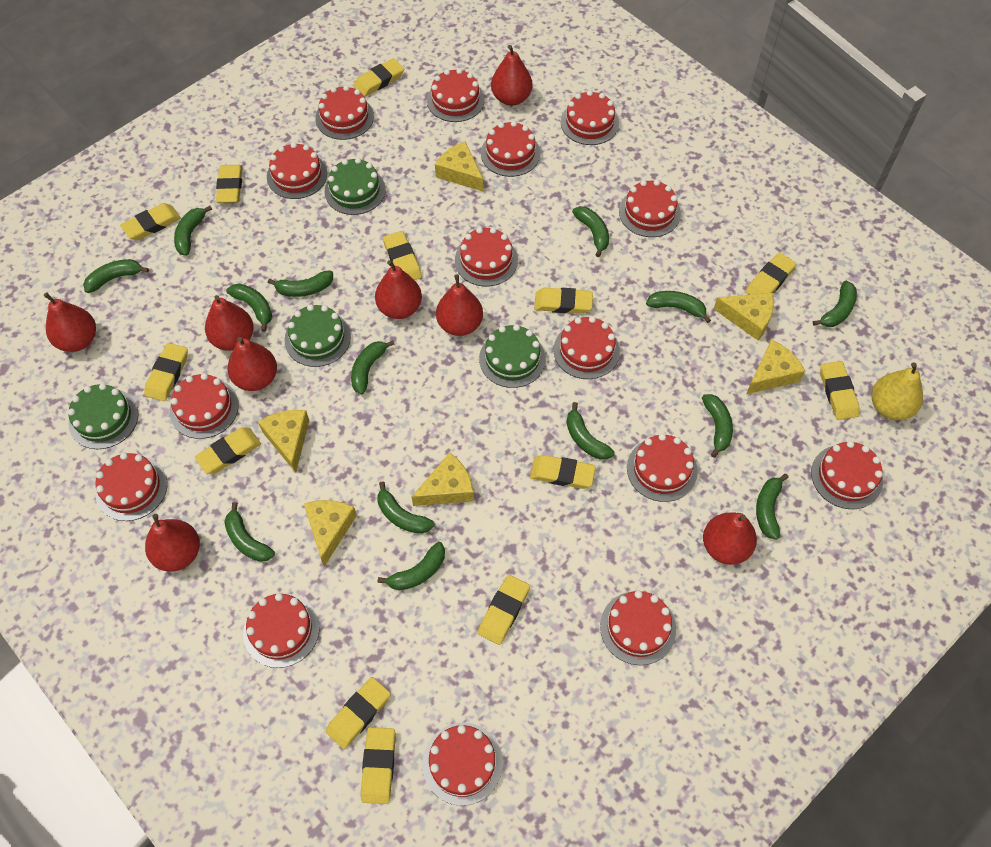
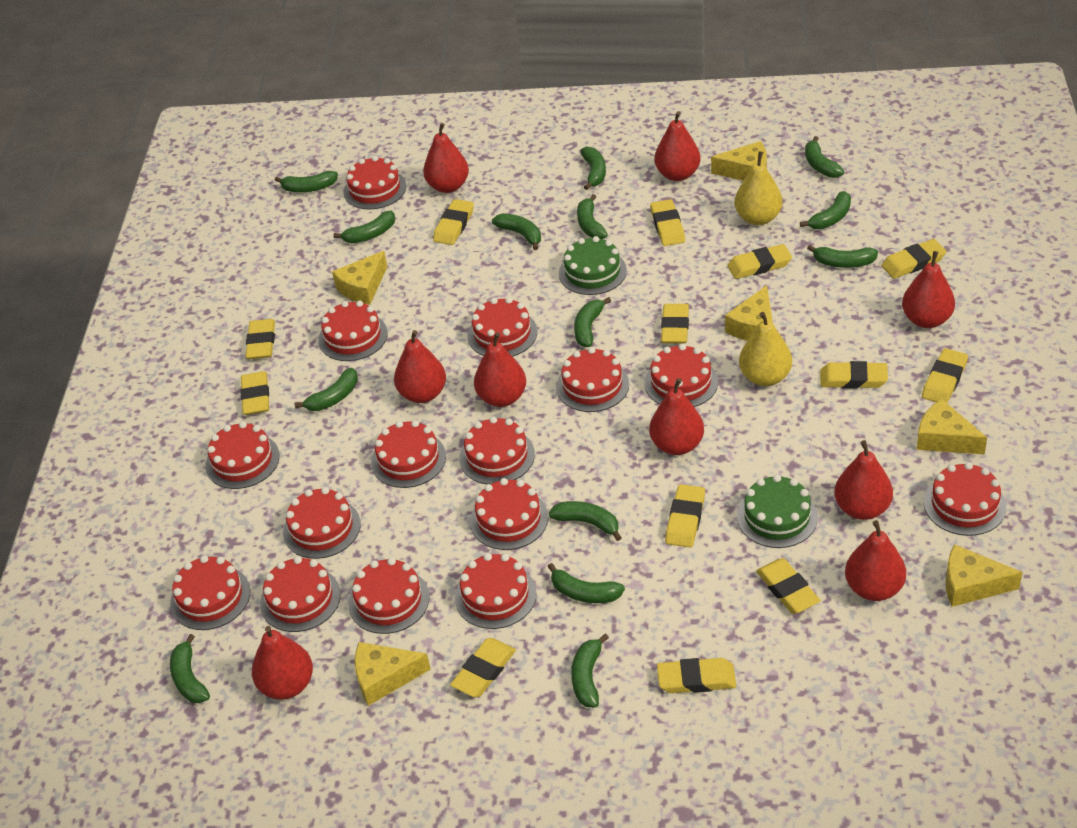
green cake: [68,383,139,449] [285,304,351,367] [325,158,386,215] [479,324,546,388] = 4 -> [559,236,627,295] [737,475,818,548] = 2
red pear: [44,293,96,352] [145,514,200,572] [205,295,254,351] [228,337,277,391] [375,260,422,319] [436,274,483,336] [491,45,532,106] [703,513,757,565] = 8 -> [252,626,313,700] [394,330,446,403] [423,123,469,193] [474,332,526,407] [649,378,704,455] [654,111,701,181] [835,440,893,520] [845,520,906,601] [902,251,955,328] = 9
yellow pear: [871,362,923,420] = 1 -> [734,151,783,225] [739,312,792,386] = 2

